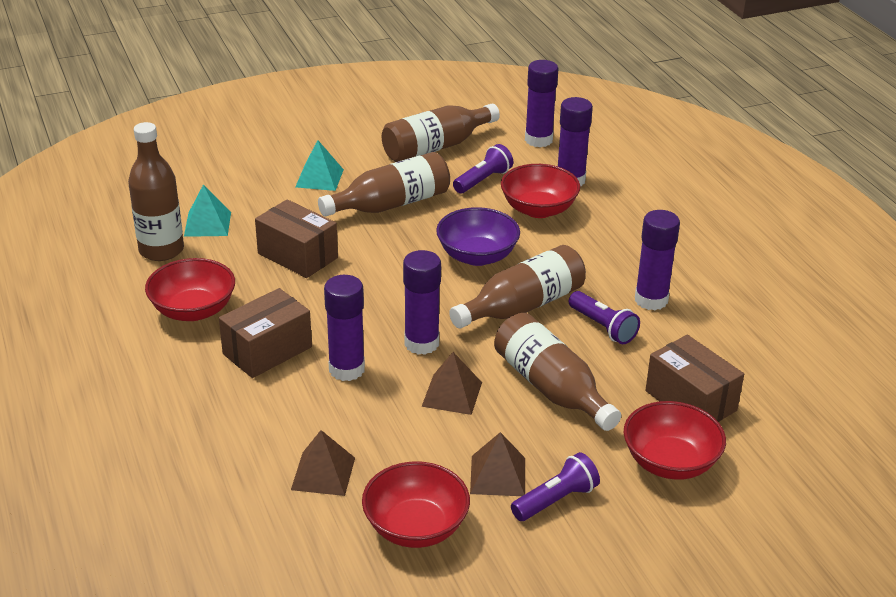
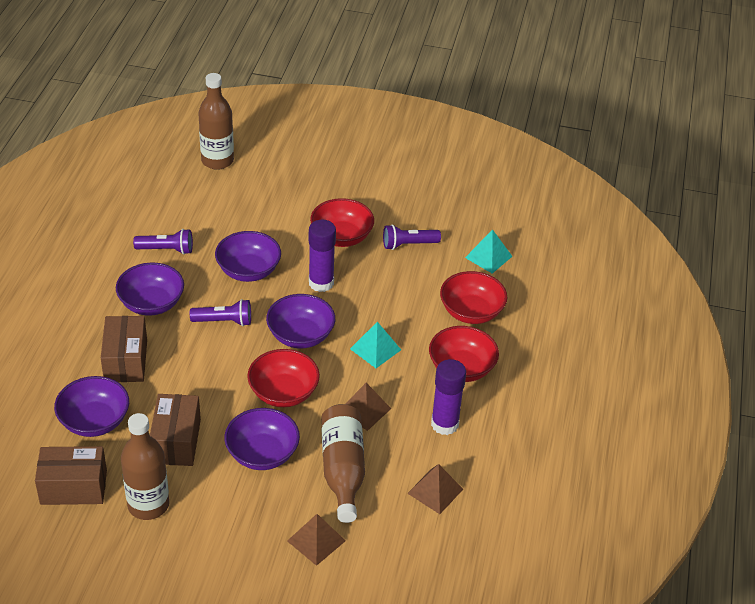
brown bottle: [128,122,184,261] [318,152,450,217] [382,104,500,162] [449,245,586,328] [494,313,621,431] = 5 -> [121,413,169,520] [198,73,234,170] [321,404,365,523] = 3
purple bowl: [436,207,520,266] = 1 -> [54,376,129,437] [116,262,184,316] [215,231,281,282] [224,408,300,470] [266,294,335,348] = 5
purple glue stick: [324,275,365,381] [403,250,441,355] [525,60,558,147] [558,97,593,186] [635,210,680,310] = 5 -> [309,220,336,292] [431,359,466,435] = 2

